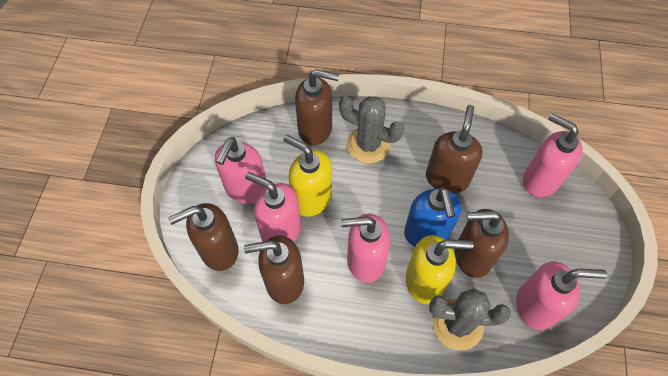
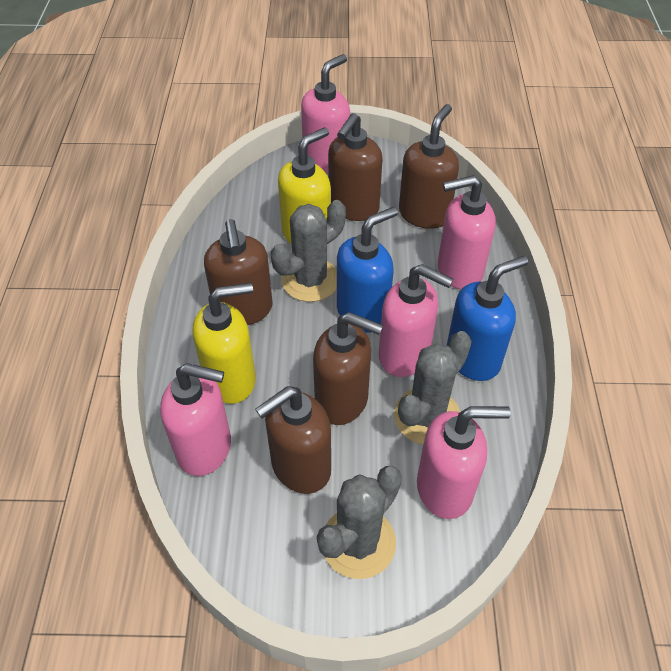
blue soap dispenser: [404,187,462,247] = 1 -> [337,207,398,333] [447,256,528,381] = 2
grey cactus: [339,96,404,163] [429,288,511,350] = 2 -> [271,200,346,302] [317,466,402,579] [394,331,472,445] = 3

